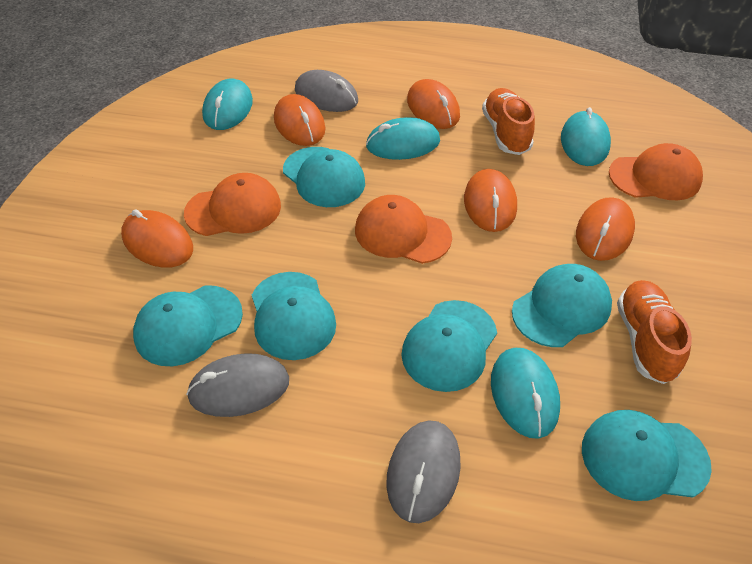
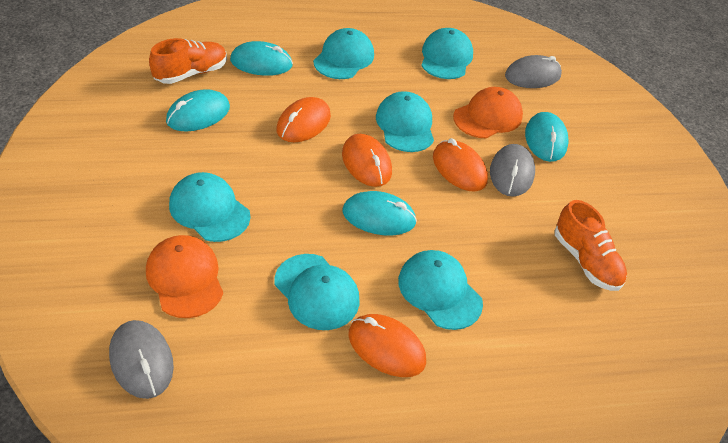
orange cap: [184,173,281,236] [355,195,452,264] [609,143,703,200] = 3 -> [146,235,223,318] [453,87,523,139] = 2
orange mouse: [121,209,193,268] [274,94,325,146] [407,79,460,129] [464,169,517,232] [576,197,635,261] = 5 -> [277,97,331,142] [342,134,392,187] [348,314,426,377] [433,138,488,192] = 4

